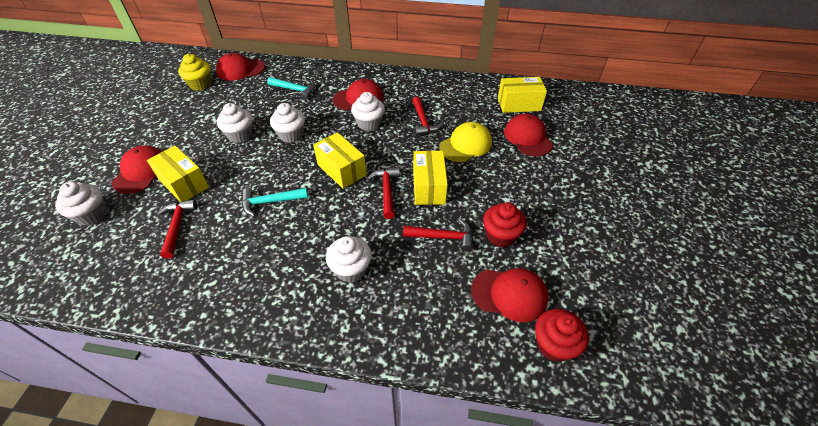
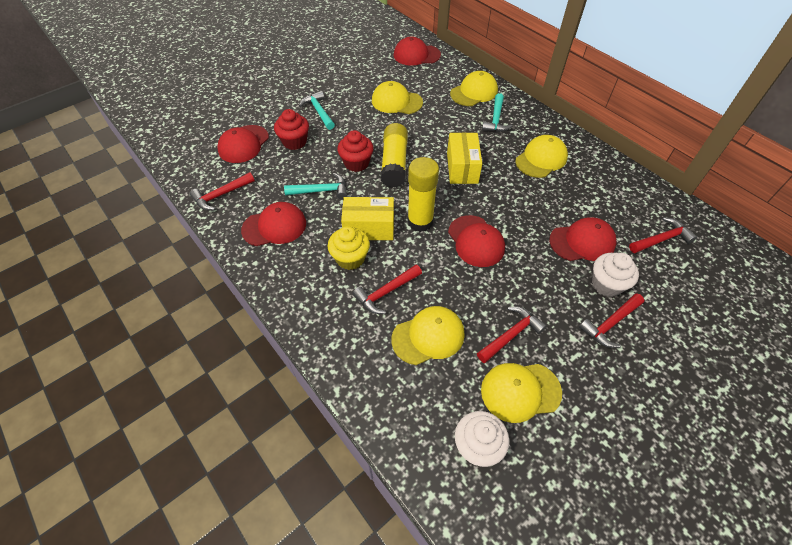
red hammer: [158,199,197,259] [367,167,400,219] [403,218,472,252] [412,97,442,136] = 4 -> [190,172,255,210] [353,265,422,314] [477,307,547,363] [579,293,644,348] [629,217,697,253] = 5
turquoise hammer: [242,188,308,216] [267,77,316,100] = 2 -> [284,173,347,199] [299,91,335,130] [482,93,513,132] = 3
white cupcake: [55,182,107,226] [217,103,253,143] [270,103,305,143] [326,236,371,283] [351,92,385,131] = 5 -> [455,411,509,467] [592,253,639,297] = 2
yellow box: [147,146,209,202] [313,132,367,189] [413,151,448,205] [498,77,547,113] = 4 -> [341,197,394,240] [447,132,482,184] = 2
yellow cap: [439,122,492,162] = 1 -> [372,81,423,114] [391,306,465,365] [450,71,498,106] [481,363,562,423] [516,135,568,178] = 5
yellow glue stick: none = 0 -> [381,123,408,188] [407,157,439,232] = 2

